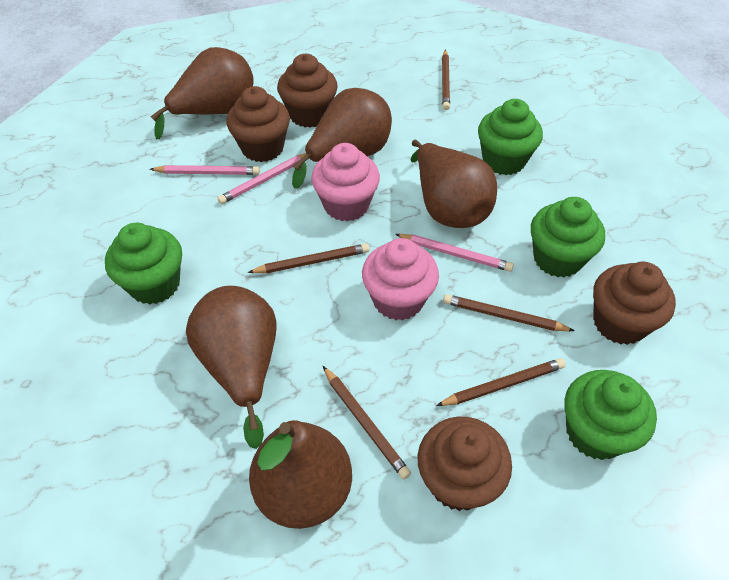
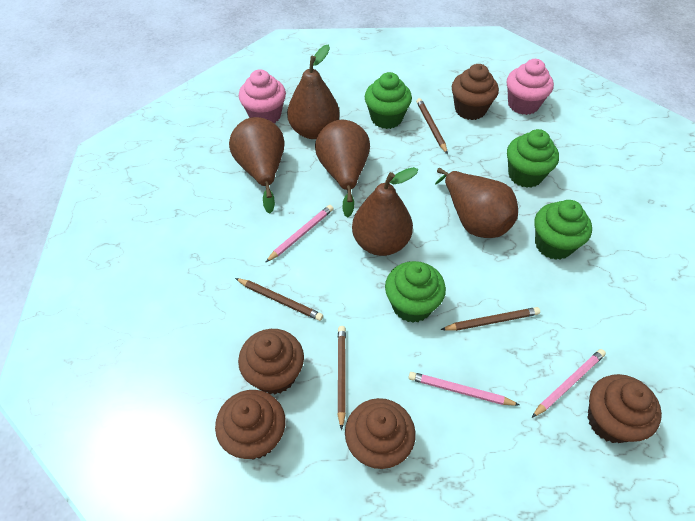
brown cupcake: [226,86,290,162] [277,54,338,128] [418,417,512,511] [593,262,676,345] = 4 -> [215,390,285,460] [238,329,304,394] [345,398,416,469] [452,64,499,120] [587,374,662,443] = 5
brown pencil: [248,244,369,273] [323,366,411,480] [436,358,566,406] [442,50,450,110] [443,294,575,331] = 5 -> [235,278,323,321] [337,326,346,430] [416,98,448,154] [440,307,540,331] = 4

